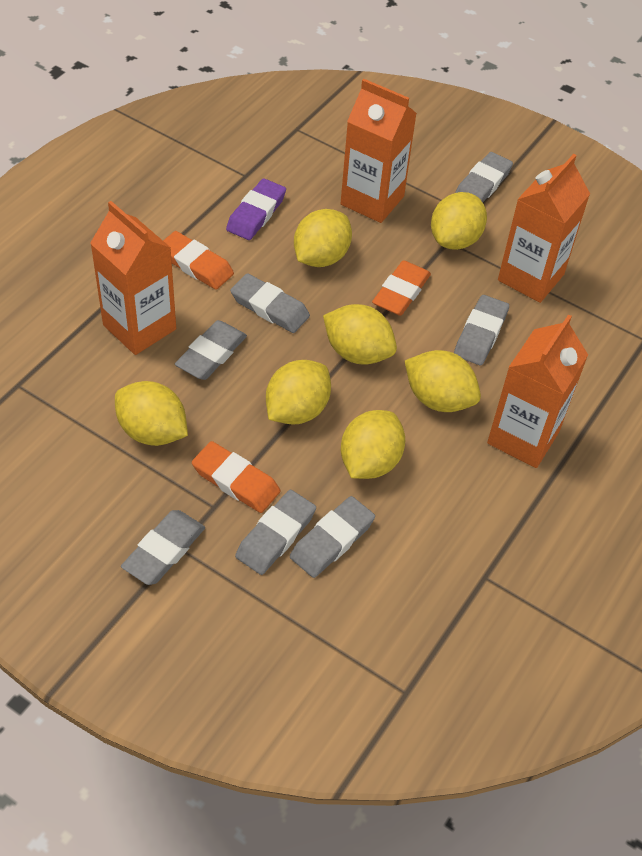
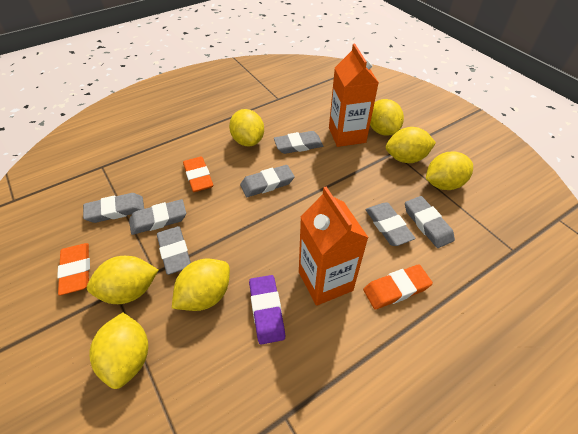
orange carton: [90,201,176,355] [341,79,417,223] [487,314,588,468] [498,154,590,303] = 4 -> [299,186,369,306] [329,44,379,147] = 2

